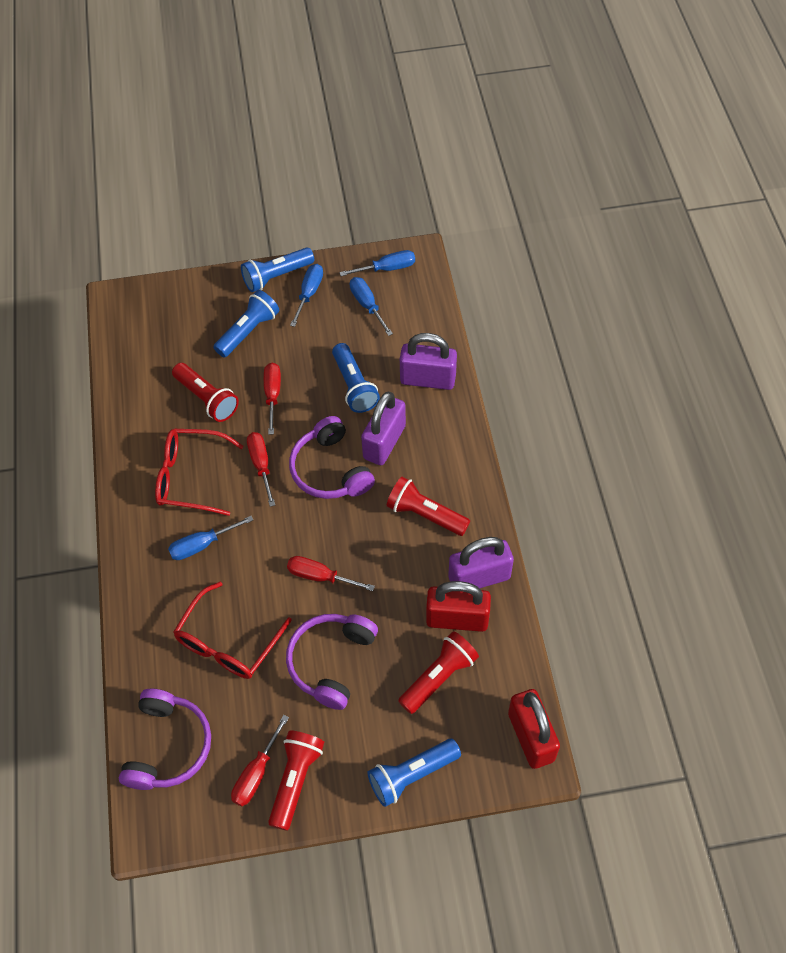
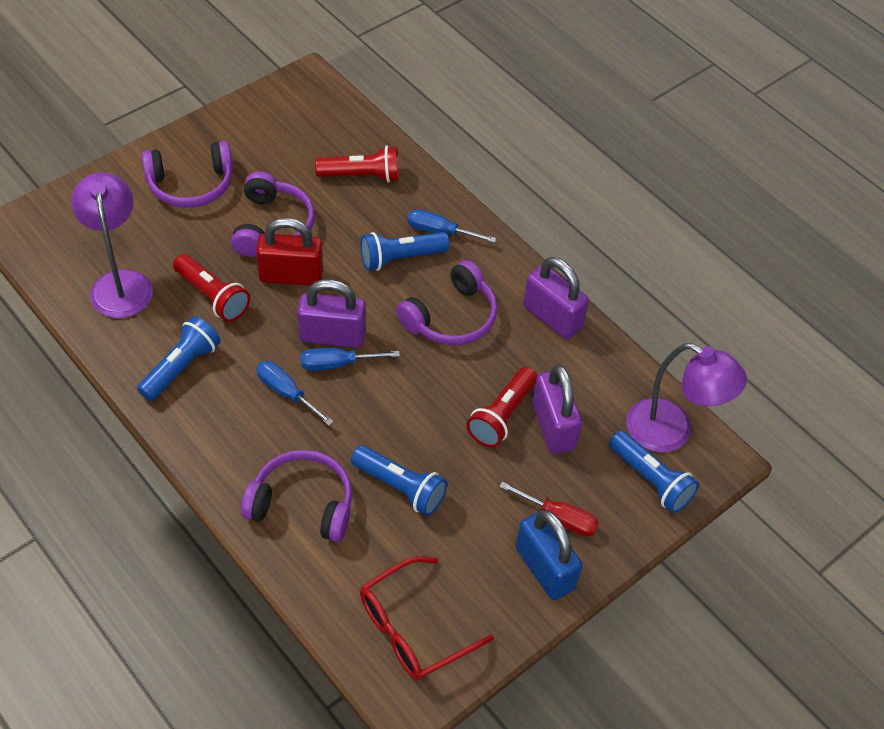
blue padlock: none = 0 -> [516,510,582,600] = 1
blue screwdriver: [168,516,253,560] [290,264,323,327] [339,250,415,276] [350,277,393,336] = 4 -> [256,361,334,426] [301,348,400,371] [407,209,496,243] = 3
purple headphones: [119,689,211,790] [286,614,378,710] [289,416,375,499] = 3 -> [142,141,233,208] [231,172,315,257] [241,450,352,542] [396,260,497,345] = 4
purple lamp: none = 0 -> [71,173,153,318] [626,343,747,452] = 2
red flashlight: [172,363,239,422] [268,730,324,831] [386,477,470,536] [398,631,479,714] = 4 -> [173,254,250,322] [315,145,399,183] [467,367,537,447] = 3
red glasses: [155,429,243,516] [173,582,292,679] = 2 -> [360,556,494,681] = 1
red padlock: [426,581,491,632] [508,689,560,769] = 2 -> [256,218,323,286] = 1
red screwdriver: [231,715,289,806] [247,432,275,507] [264,363,281,435] [287,556,375,591] = 4 -> [499,482,599,537] = 1

